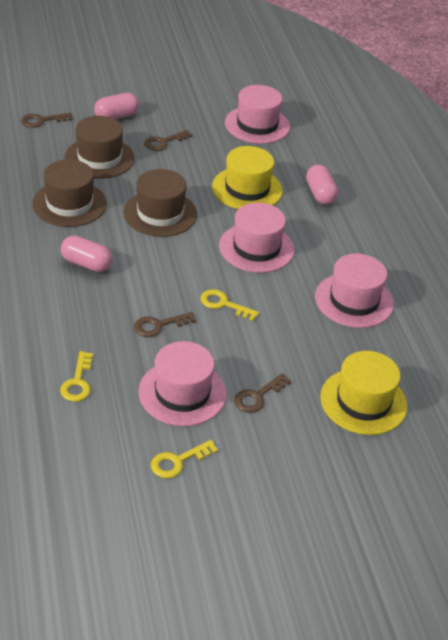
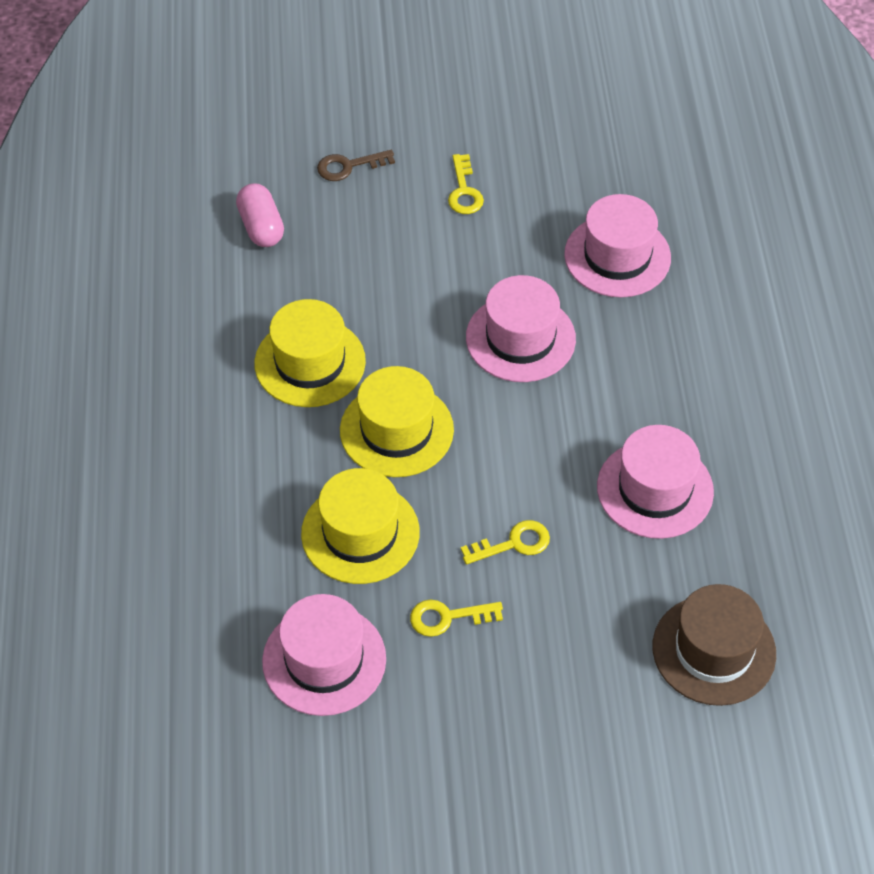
brown hat: [32,159,107,227] [65,116,135,179] [123,169,197,237] = 3 -> [653,584,776,706] = 1
brown key: [21,113,73,128] [134,312,196,337] [144,130,192,151] [234,373,291,413] = 4 -> [317,150,395,181] = 1
pink capsule: [61,235,113,272] [94,93,139,119] [306,165,339,205] = 3 -> [236,183,284,247] = 1
yellow hat: [212,146,283,209] [320,351,407,435] = 2 -> [254,299,366,407] [301,468,420,584] [340,366,454,477] = 3

